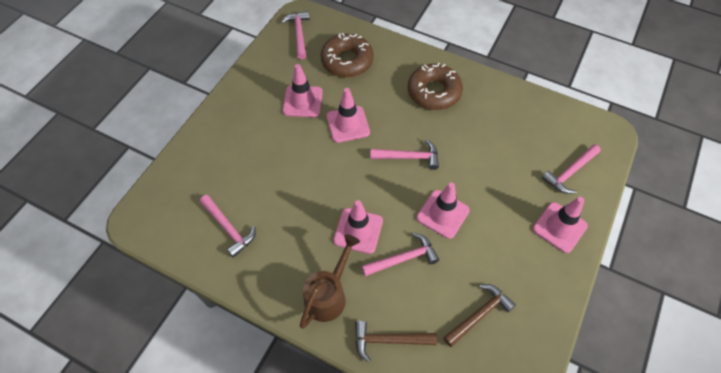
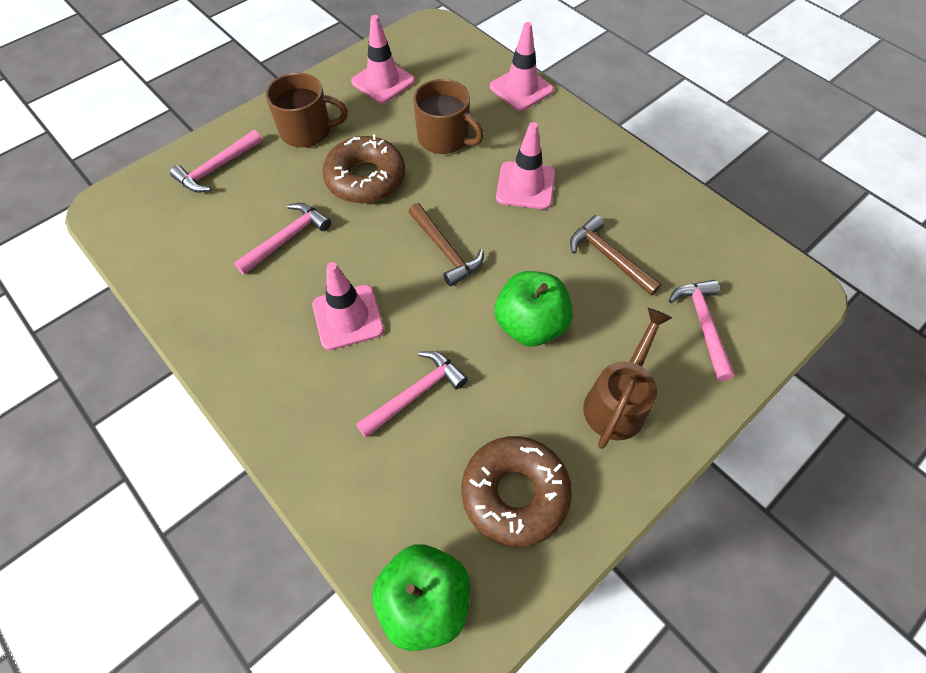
brown mug: none = 0 -> [266,73,348,148] [413,79,484,154] = 2
green apple: none = 0 -> [372,544,470,651] [495,271,573,346] = 2
pink hammer: [200,195,256,258] [282,11,310,60] [362,233,439,276] [370,139,439,170] [542,144,601,194] = 5 -> [170,130,262,192] [234,203,331,275] [356,351,468,438] [669,280,735,381] = 4
pink traffic cone: [283,64,323,117] [326,88,370,143] [333,200,383,254] [417,183,470,239] [533,197,588,253] = 5 -> [312,262,384,350] [351,15,415,104] [490,22,554,111] [496,122,555,209] = 4

